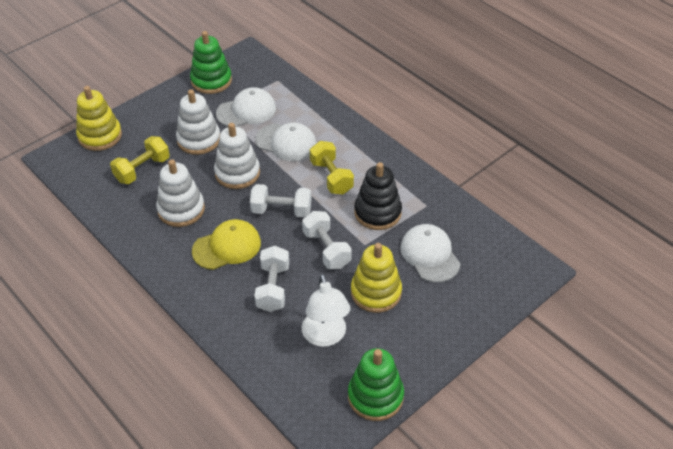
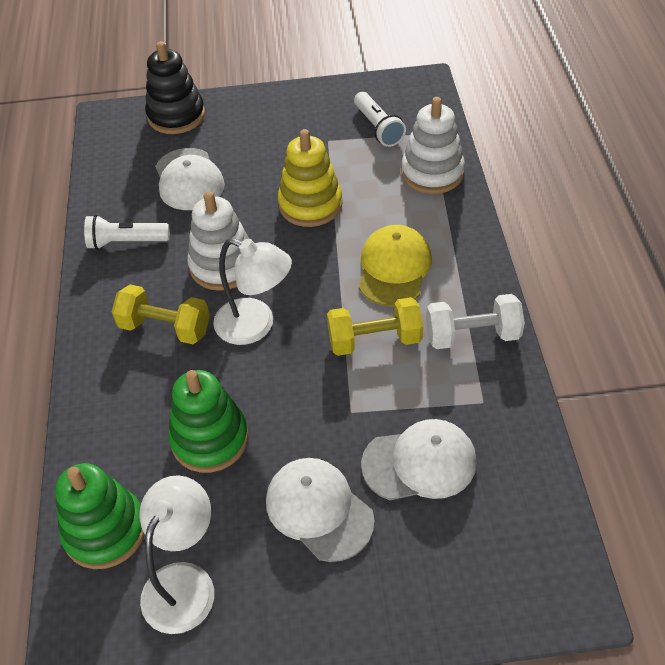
white dumbbell: [250,184,312,217] [255,246,289,312] [302,211,352,269] = 3 -> [426,294,525,349] = 1
white flashlight: none = 0 -> [84,215,170,250] [354,92,406,147] = 2
white lamp: [302,274,350,347] = 1 -> [139,476,214,634] [213,238,292,345] = 2
white stacking toy: [156,159,205,227] [176,89,220,155] [214,123,260,189] = 3 -> [187,191,249,291] [401,97,465,194] = 2
yellow stacking toy: [76,86,122,151] [351,243,402,313] = 2 -> [278,129,343,227] = 1

